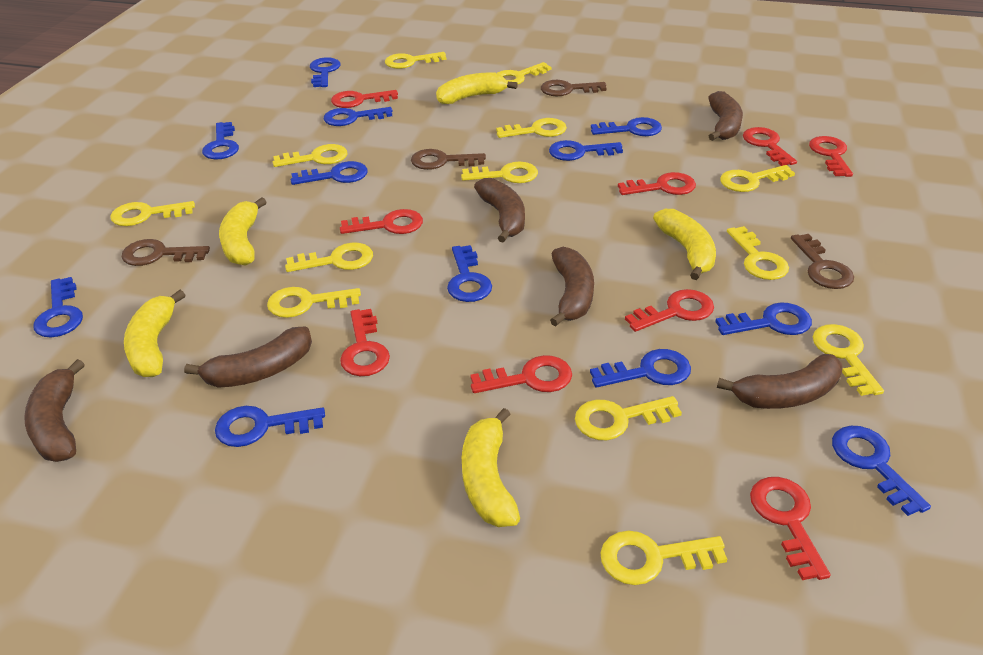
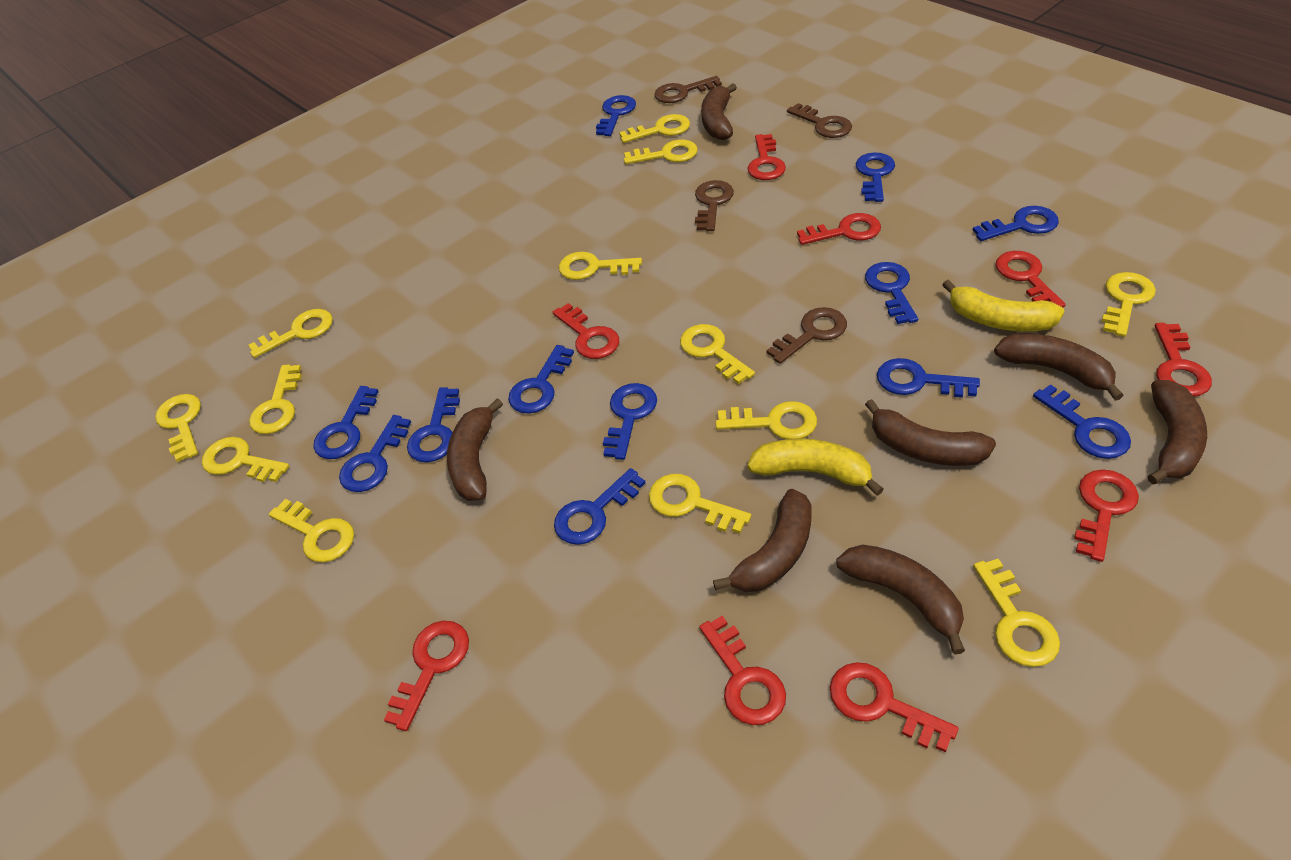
brown banana: [24,359,85,462] [184,327,312,388] [474,178,525,243] [550,247,594,327] [708,91,743,141] [717,354,842,409] = 6 -> [447,398,503,501] [701,83,737,140] [713,489,812,592] [836,545,965,654] [865,399,996,466] [994,333,1124,401] [1147,380,1207,484] = 7
yellow banana: [124,290,185,377] [219,197,267,266] [436,72,518,104] [462,408,520,527] [653,209,716,280] = 5 -> [747,438,884,496] [942,279,1065,332] = 2

